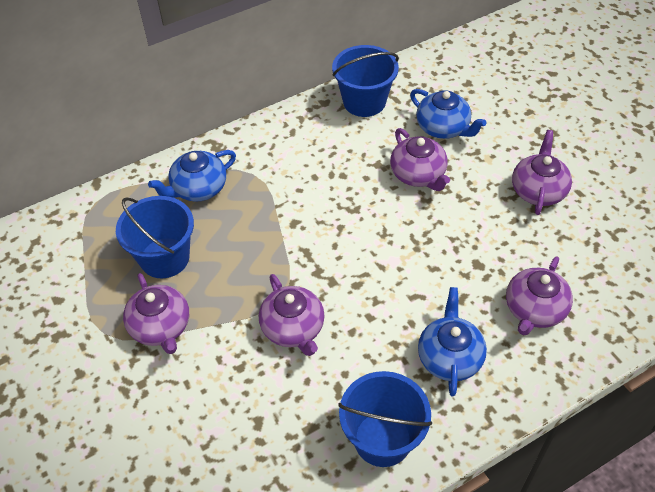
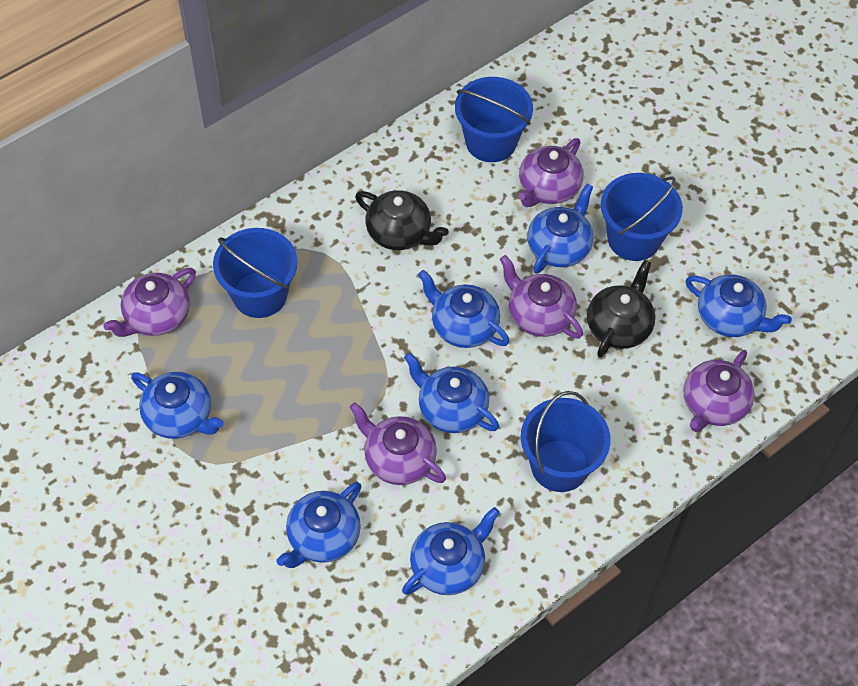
black teapot: none = 0 -> [355,190,449,250] [587,260,655,358] = 2
blue bucket: [116,196,194,278] [332,45,399,117] [338,371,432,467] = 3 -> [213,228,298,318] [455,77,533,162] [521,391,610,492] [601,173,683,261] = 4
blue teapot: [148,150,236,202] [410,89,487,139] [418,287,487,397] = 3 -> [131,372,224,439] [276,482,361,568] [402,507,500,595] [404,352,499,433] [418,270,509,348] [527,184,593,274] [686,274,792,337] = 7

